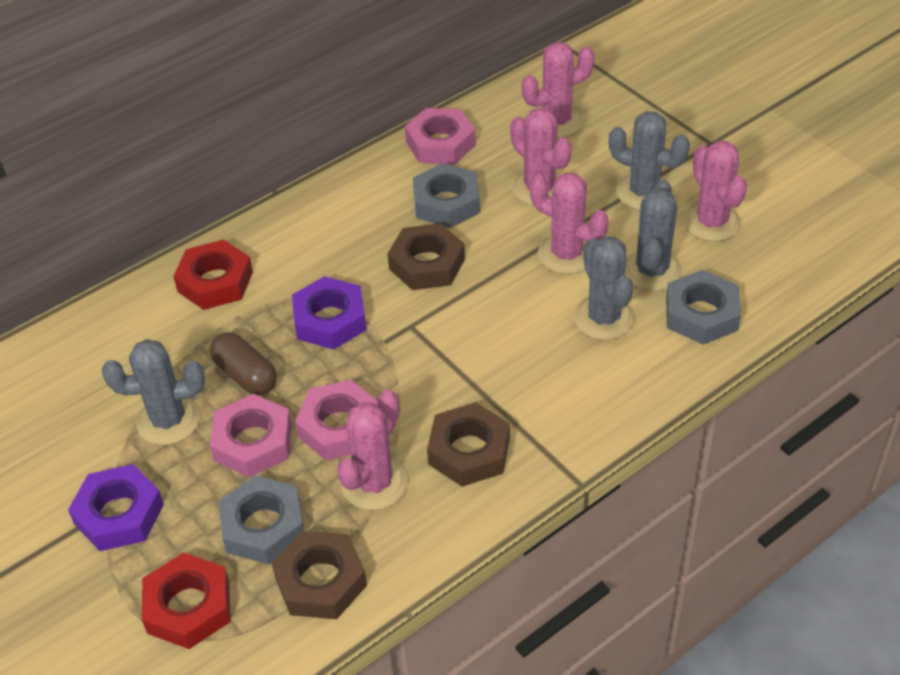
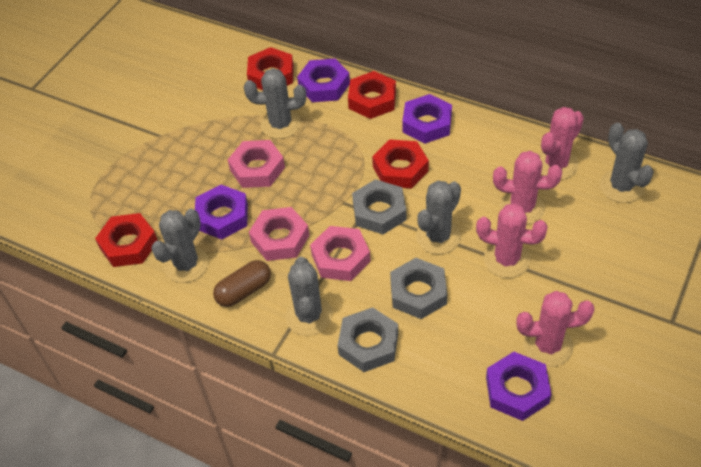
brown nut: [272,531,367,619] [387,223,465,290] [427,402,510,487] = 3 -> none = 0
grey cactus: [102,339,205,445] [574,236,635,340] [609,111,690,210] [625,180,682,291] = 4 -> [151,209,209,283] [244,68,306,139] [286,257,333,335] [416,181,461,254] [600,123,654,203] = 5
pink cactus: [337,390,408,510] [510,107,572,206] [522,42,595,138] [530,173,609,274] [683,141,747,242] = 5 -> [476,204,548,278] [493,151,562,225] [516,291,595,367] [538,107,584,180] = 4
purple nut: [68,464,164,551] [292,276,366,350] = 2 -> [195,184,248,240] [297,58,350,102] [402,94,452,144] [486,352,552,421] = 4
red nut: [142,552,231,649] [173,240,253,310] = 2 -> [95,213,158,267] [247,47,294,90] [348,71,396,119] [372,139,429,189] = 4

